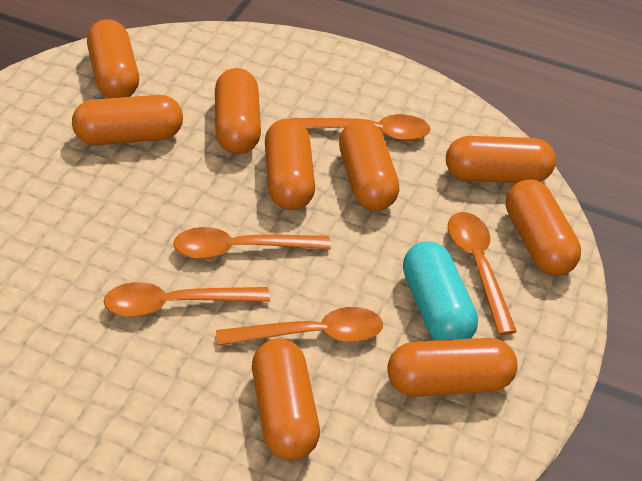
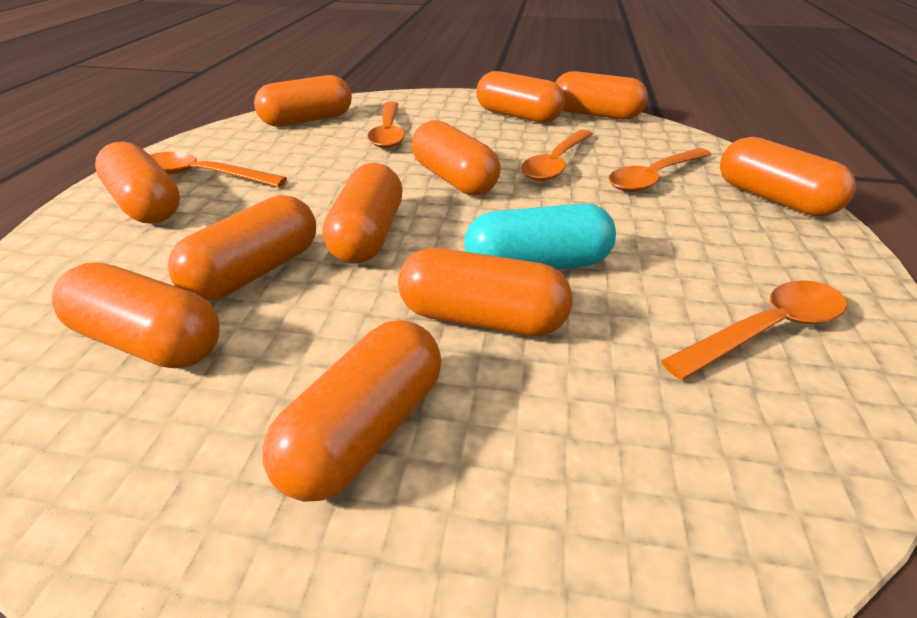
orange capsule: [72,95,183,145] [87,19,139,98] [215,68,261,154] [252,339,320,460] [265,119,315,210] [339,120,400,211] [388,338,518,397] [446,136,556,183] [506,179,581,275] = 9 -> [52,262,220,368] [95,142,180,224] [168,195,316,300] [254,75,352,127] [262,320,441,502] [322,163,402,264] [398,248,572,336] [412,120,501,196] [476,71,565,123] [555,71,648,120] [720,137,856,216] = 11

